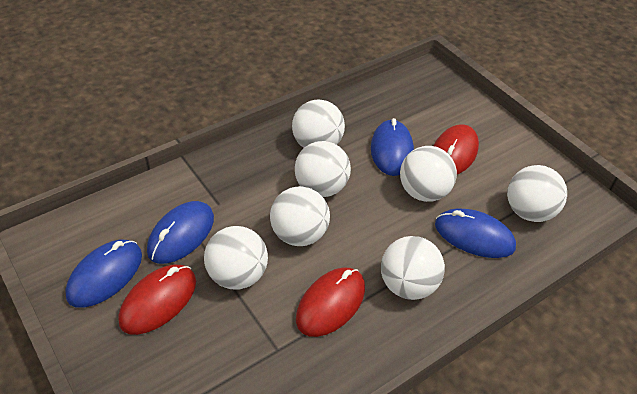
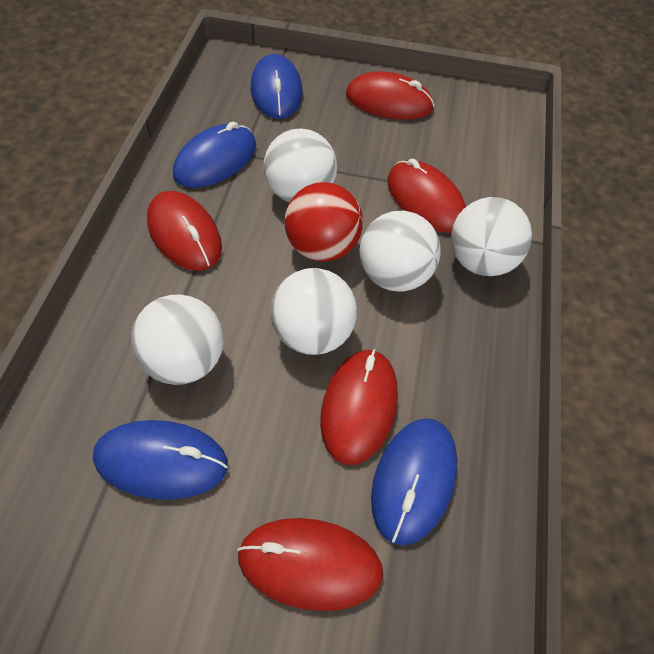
red ball: none = 0 -> [285,182,363,262] = 1
red mouse: [118,264,196,335] [296,267,365,337] [434,124,479,174] = 3 -> [147,191,222,271] [237,518,383,611] [320,349,398,465] [346,71,434,120] [387,159,466,233] = 5
white ball: [204,226,268,289] [270,186,330,246] [292,99,345,148] [295,141,351,197] [381,236,445,300] [400,146,457,202] [507,165,567,222] = 7 -> [131,295,224,385] [264,129,337,203] [270,268,357,355] [360,211,441,292] [451,197,532,276] = 5

